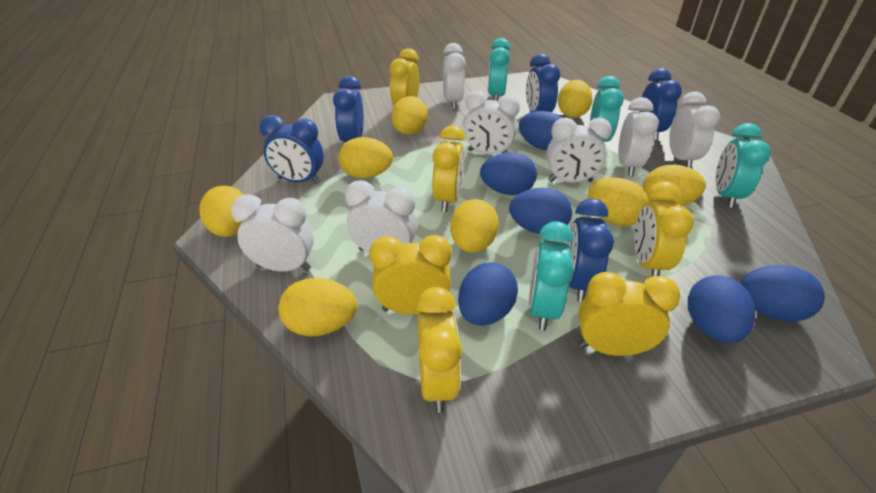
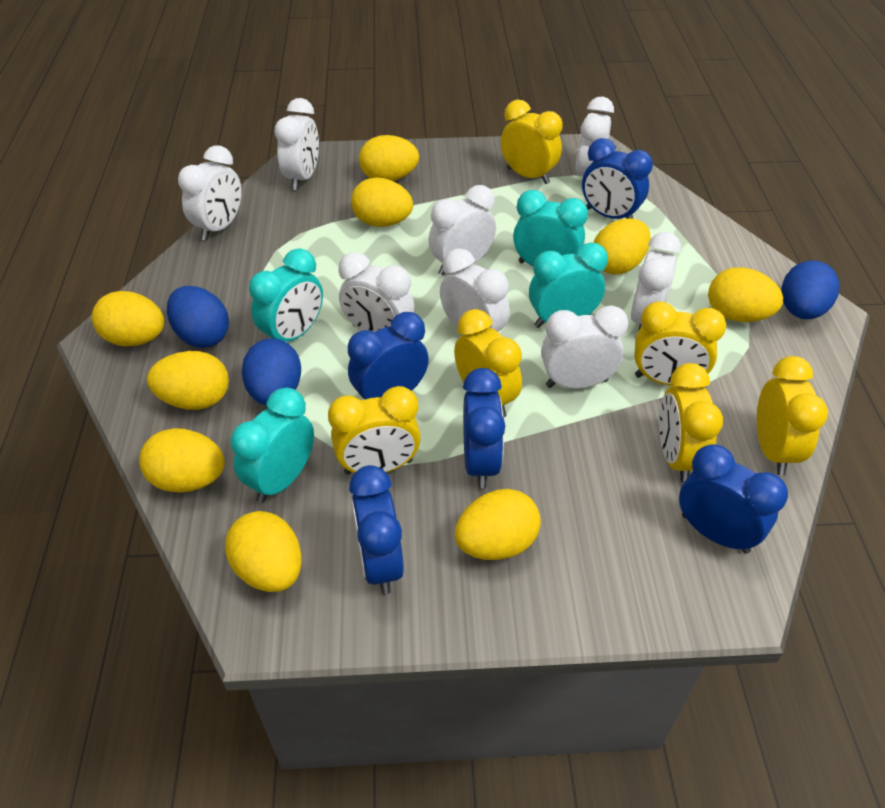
blue egg: [458,262,518,326] [480,152,537,195] [509,188,572,234] [519,111,562,150] [688,275,755,343] [740,265,825,322] = 6 -> [167,286,229,348] [242,338,301,405] [782,260,840,319] = 3
white clock: [231,194,314,272] [345,180,417,253] [443,43,466,110] [463,91,520,155] [546,117,612,183] [618,97,659,176] [669,91,720,168] = 7 -> [178,145,242,241] [275,98,319,190] [339,252,414,332] [428,185,496,276] [440,248,510,332] [541,305,628,389] [576,97,614,177] [631,232,681,331] = 8
yellow egg: [199,186,244,237] [278,278,357,337] [338,137,393,178] [391,96,428,135] [450,199,499,253] [558,80,593,118] [588,177,649,226] [643,165,706,207] = 8 -> [92,291,164,346] [139,428,225,493] [147,351,229,410] [225,511,302,592] [351,177,413,227] [359,135,419,181] [455,489,541,560] [593,218,651,274] [708,267,783,322] = 9

